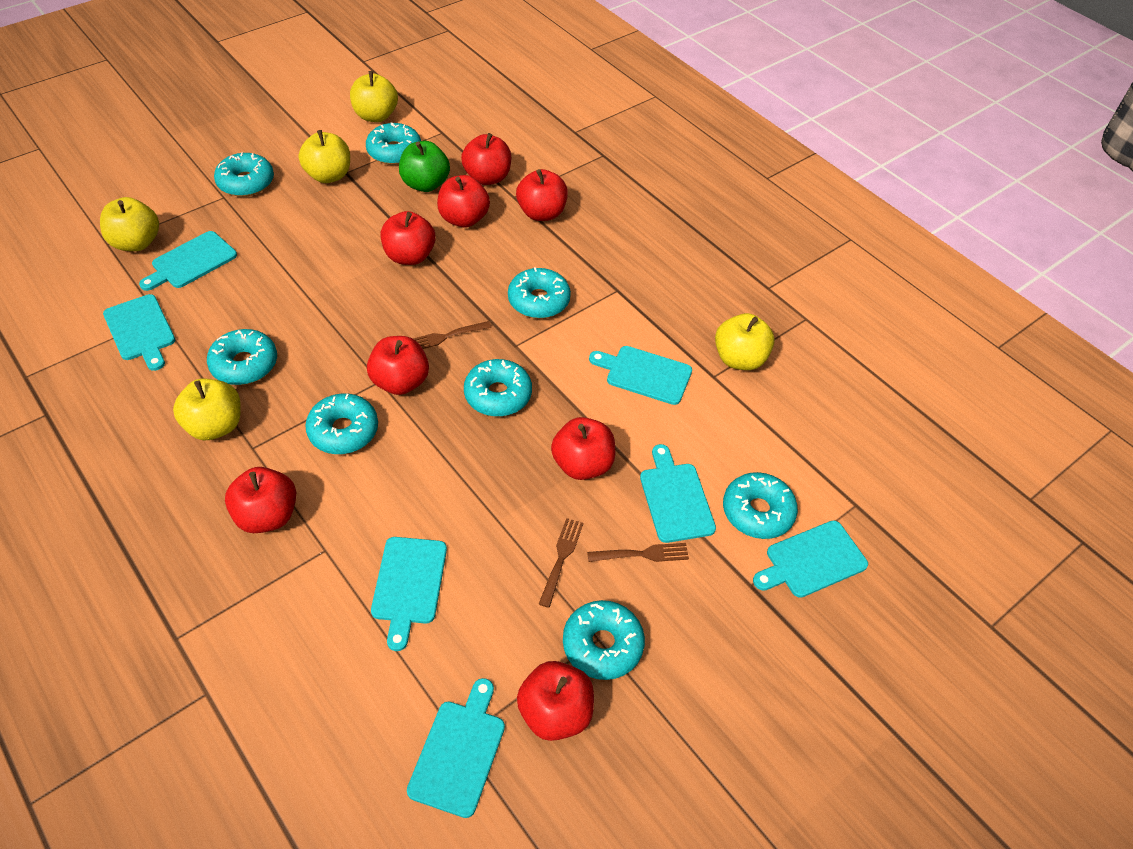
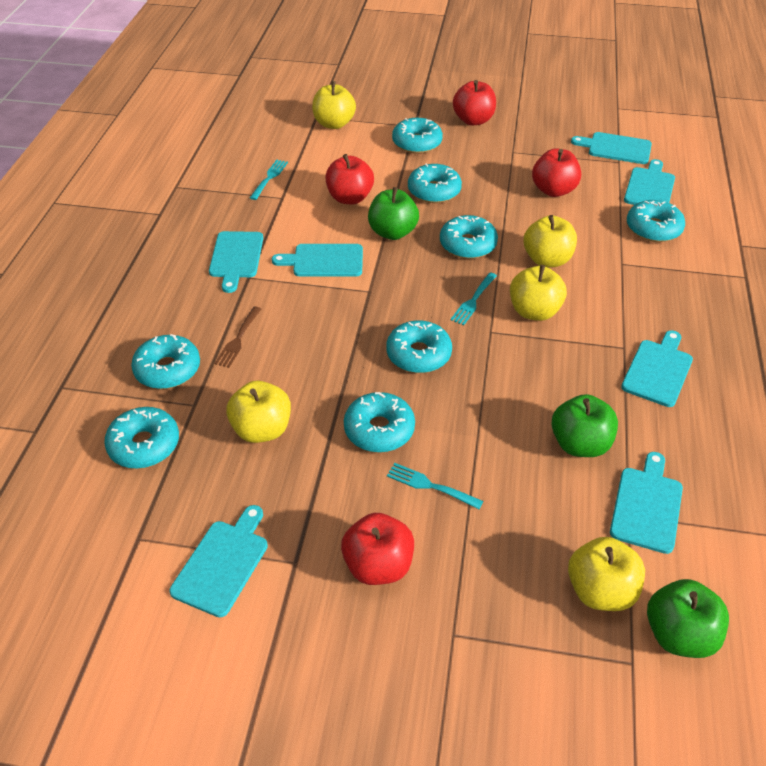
brown fork: [413,321,492,349] [539,518,583,608] [587,543,689,562] = 3 -> [215,307,261,368] = 1
green apple: [399,141,450,192] = 1 -> [368,187,419,240] [551,394,618,457] [647,579,729,658] = 3
red apple: [225,467,296,533] [367,336,429,395] [380,211,436,265] [437,175,490,227] [461,133,511,185] [516,169,568,221] [517,661,594,741] [551,417,615,480] = 8 -> [325,154,374,204] [341,513,414,585] [453,80,496,125] [532,148,581,197] = 4
turquoise fork: none = 0 -> [250,160,288,200] [387,463,484,510] [450,272,497,325] = 3

